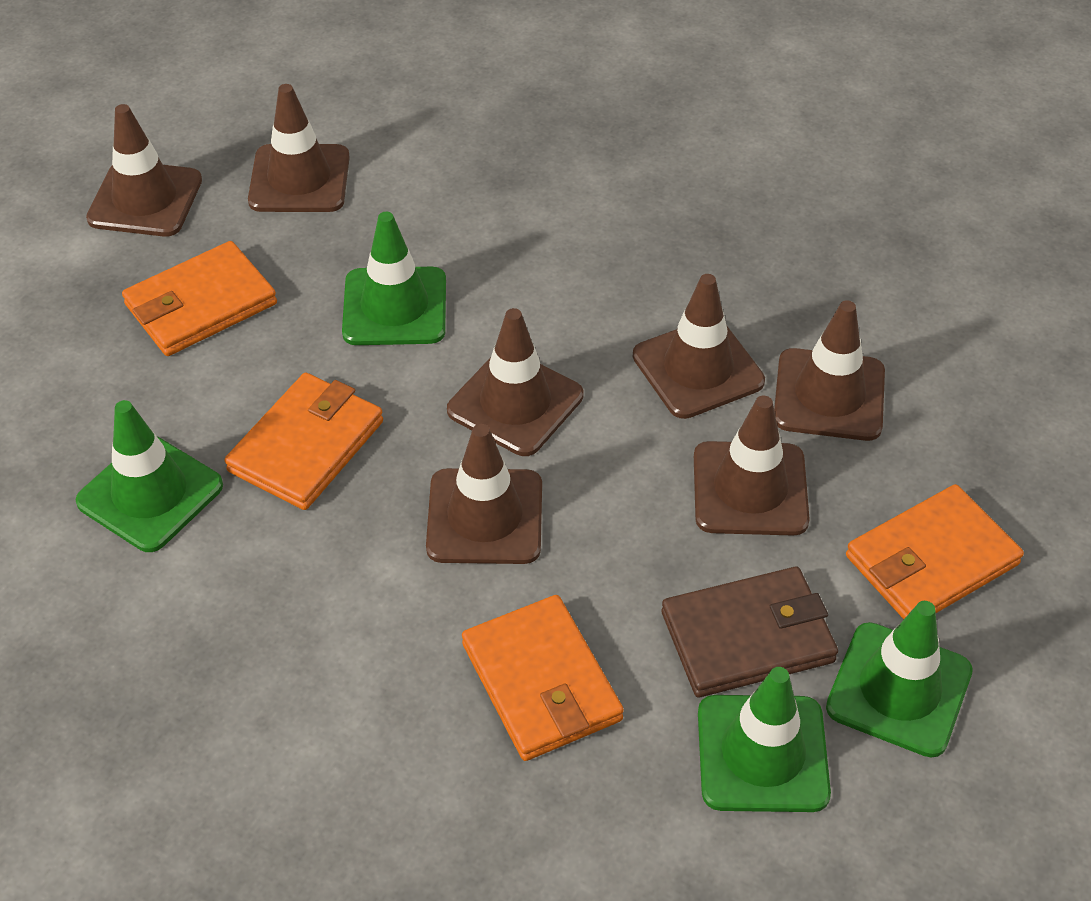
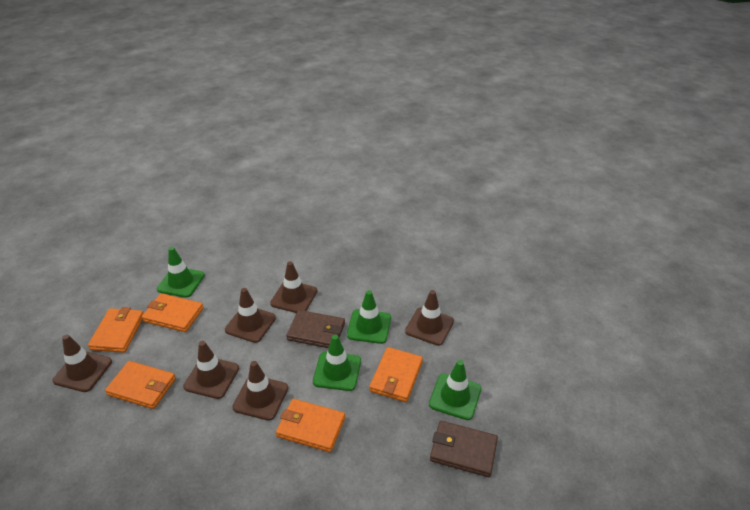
brown traffic cone: [86,104,202,237] [248,84,350,212] [426,424,542,564] [447,308,583,456] [633,274,765,419] [694,395,810,536] [774,300,885,441] = 7 -> [52,335,112,392] [183,341,239,399] [225,288,276,343] [232,361,288,421] [270,261,317,313] [405,290,454,346] = 6
brown wallet: [661,567,838,697] = 1 -> [286,310,345,348] [430,421,498,477] = 2
orange wallet: [122,241,277,356] [225,373,383,510] [462,595,624,761] [846,484,1024,619] = 4 -> [88,307,143,353] [105,361,176,409] [142,293,204,332] [276,399,345,452] [369,347,423,402] = 5

